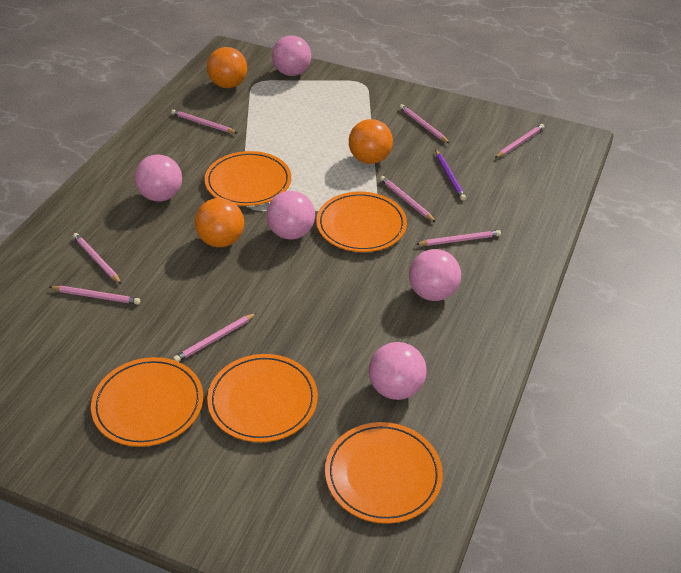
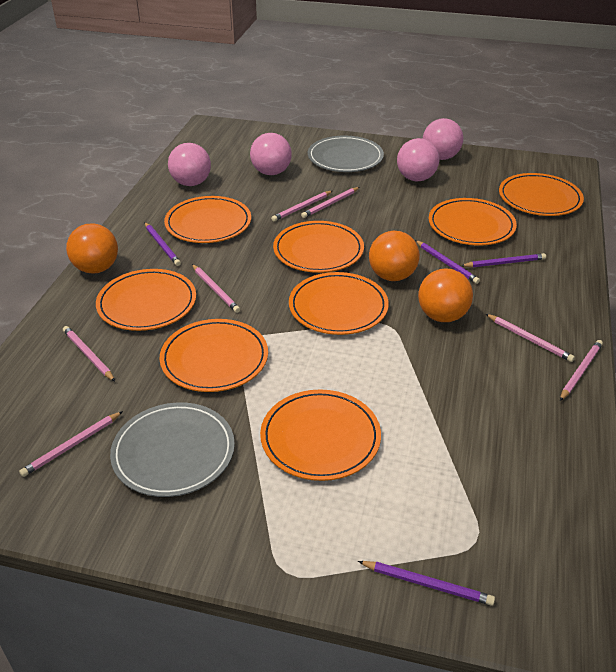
grey plate: none = 0 -> [110,402,235,497] [308,136,384,172] = 2
orange plate: [91,357,203,447] [205,151,291,206] [207,354,318,442] [316,192,407,252] [325,422,443,524] = 5 -> [96,269,196,331] [160,319,268,392] [164,196,251,243] [260,389,381,481] [273,221,364,273] [289,272,389,335] [428,198,517,246] [499,173,584,216] = 8
pink ball: [134,154,182,202] [267,191,315,240] [272,35,311,76] [369,342,427,400] [409,249,461,301] = 5 -> [168,143,211,186] [250,133,292,175] [397,138,439,181] [423,118,463,160] = 4
pink pencil: [50,286,140,305] [73,233,121,284] [171,109,237,133] [173,313,257,362] [380,176,436,222] [399,104,449,143] [416,230,501,246] [495,124,545,158] = 8 -> [19,411,123,477] [63,326,115,381] [192,264,240,313] [271,191,332,222] [301,187,360,218] [486,314,575,362] [560,340,603,401] = 7
purple pencil: [435,149,466,201] = 1 -> [145,222,181,266] [358,561,495,606] [415,240,480,284] [461,253,546,268] = 4

